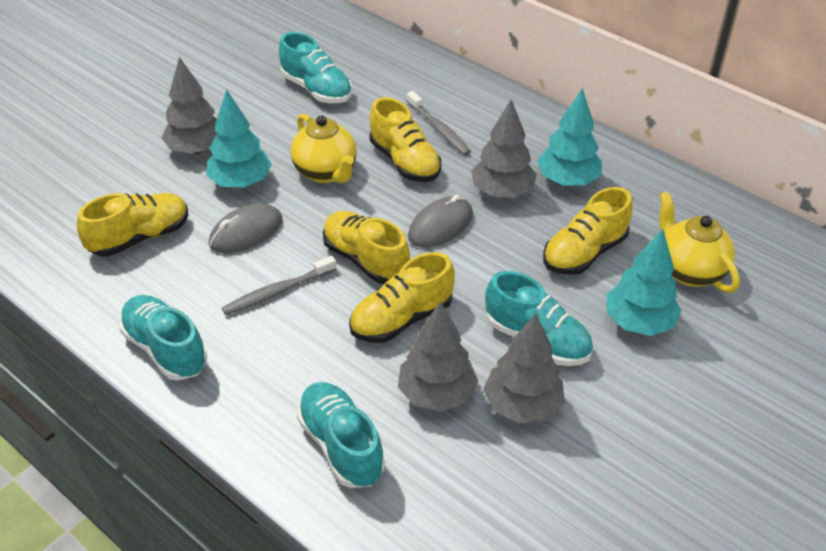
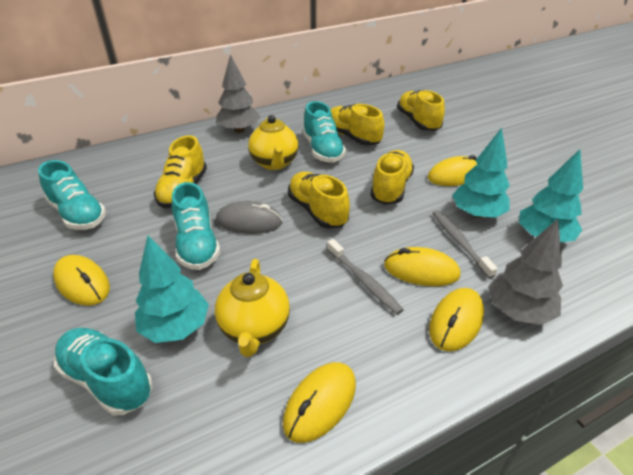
grey mouse: [209,203,282,253] [408,195,473,248] = 2 -> [216,201,283,234] = 1
grey tree: [161,57,217,154] [398,301,478,412] [471,99,537,198] [483,314,564,424] = 4 -> [216,54,261,133] [488,219,563,325] = 2
yellow mouse: none = 0 -> [53,255,110,306] [283,362,356,443] [384,247,461,286] [428,155,477,186] [429,288,484,351] = 5

